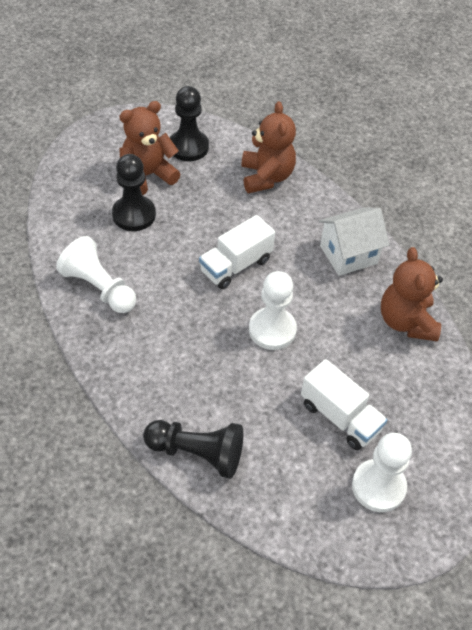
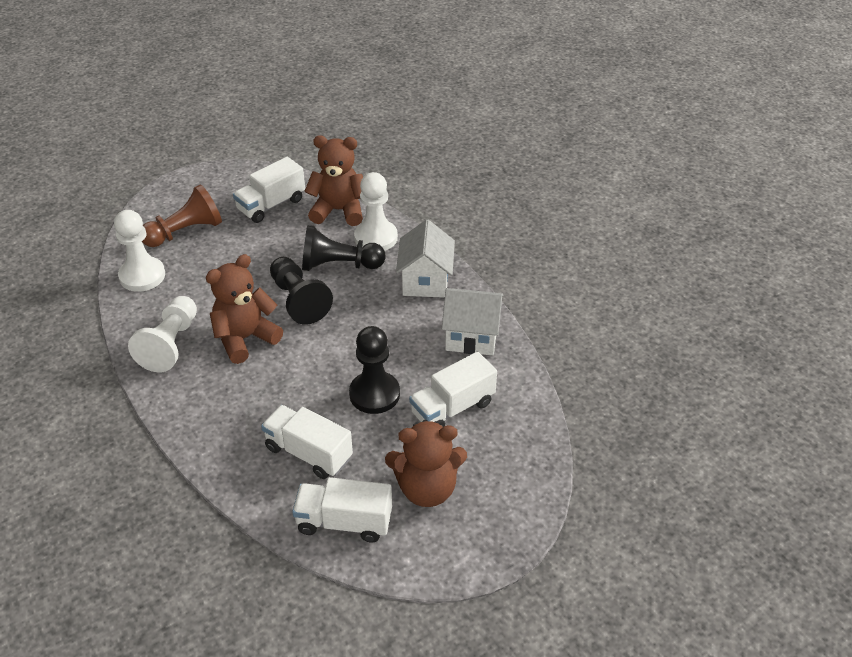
brown pawn: none = 0 -> [142,184,222,247] = 1
white house: [319,207,389,276] = 1 -> [396,219,455,298] [442,288,503,356] = 2
white truck: [199,215,275,289] [301,359,388,450] = 2 -> [233,157,305,223] [261,405,353,479] [292,477,392,542] [409,352,497,427] = 4

